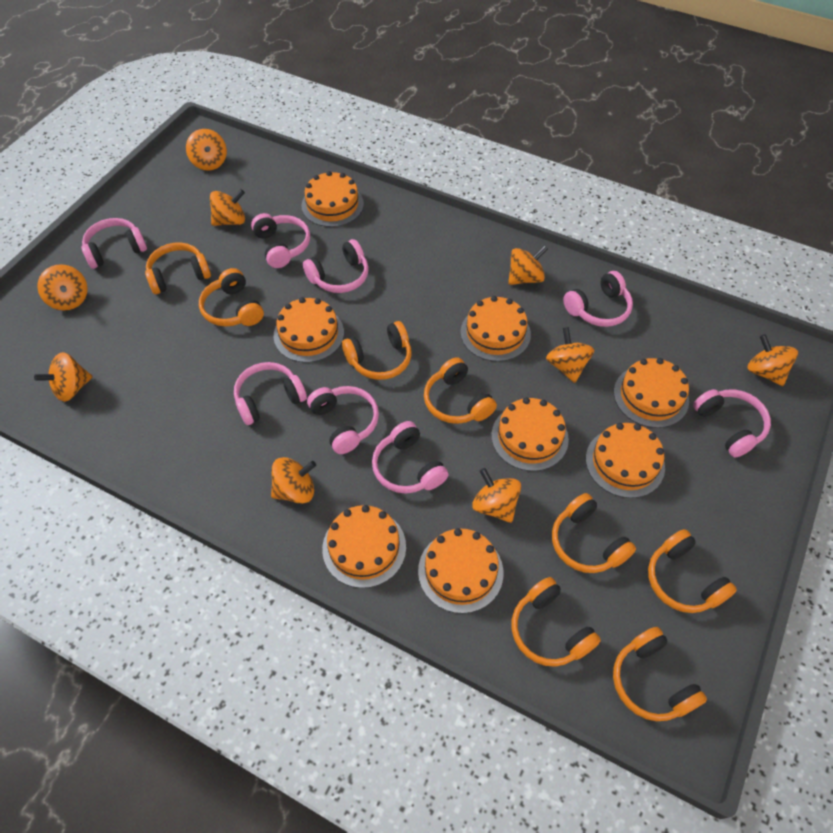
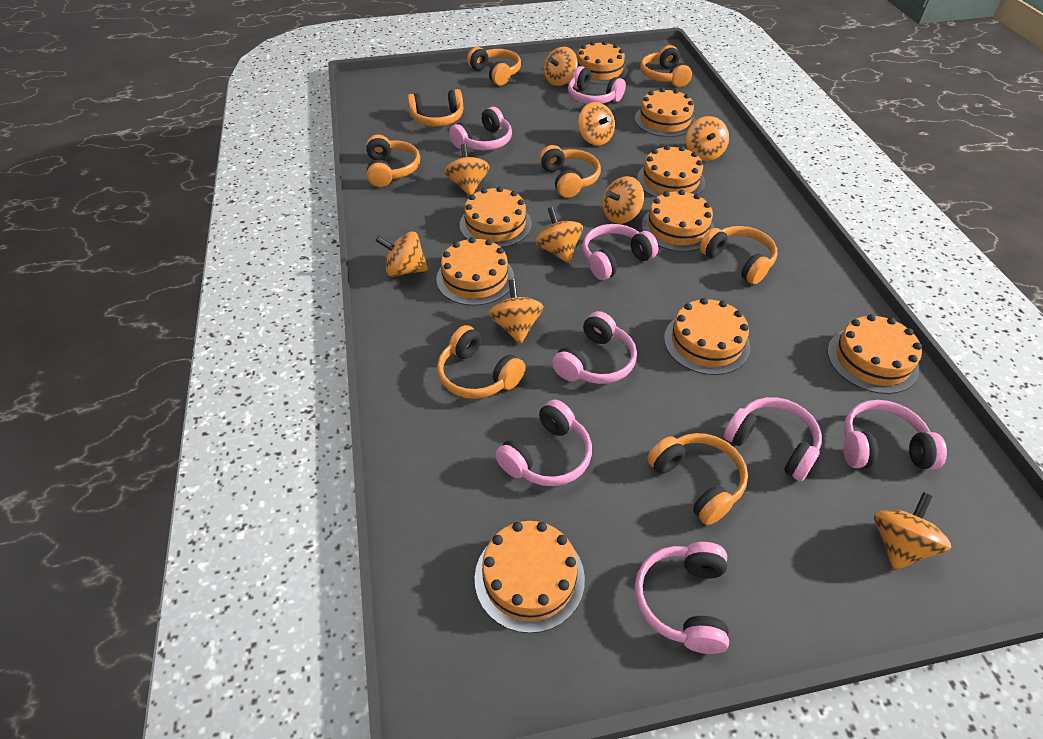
orange cake: [274,297,344,363] [301,171,364,227] [322,505,406,588] [418,528,503,613] [461,296,531,362] [491,398,569,471] [586,423,665,498] [614,358,689,428] = 8 -> [436,237,514,306] [460,186,532,248] [475,521,585,633] [577,41,628,84] [635,88,696,137] [637,145,705,198] [642,190,714,252] [664,298,750,375] [827,314,922,394] = 9

